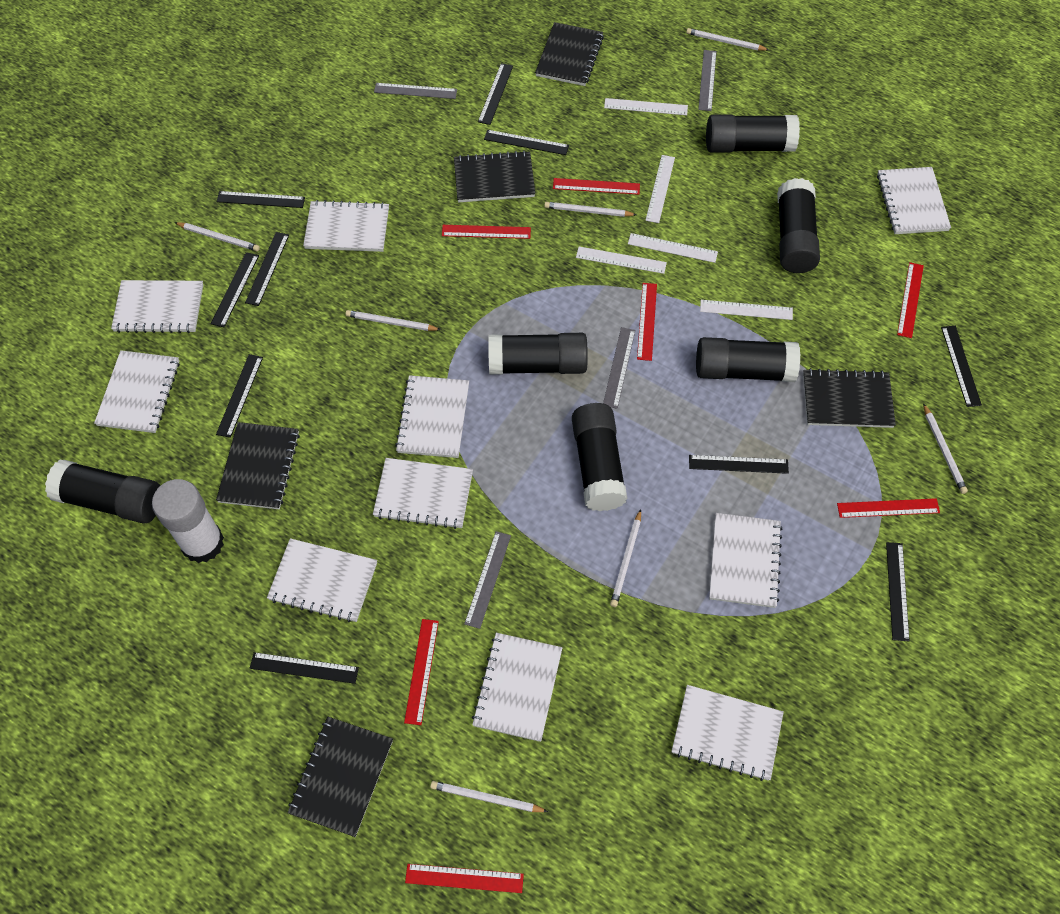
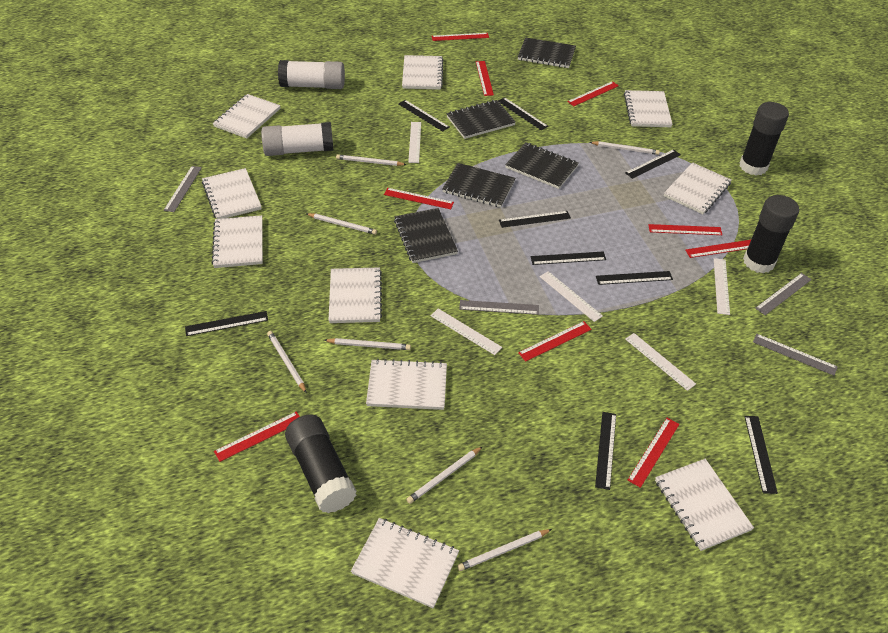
black glue stick: [45,460,160,524] [488,333,588,375] [572,403,628,511] [696,337,800,382] [706,115,800,153] [777,178,820,273] = 6 -> [285,414,357,513] [740,102,789,176] [743,195,799,273] = 3
black ruler: [211,252,259,327] [216,354,263,438] [217,191,305,208] [245,232,289,306] [250,652,359,684] [478,63,513,125] [484,130,569,155] [689,455,789,474] [886,542,910,641] [941,326,982,407] = 10 -> [185,311,268,336] [398,100,450,132] [498,97,548,130] [499,211,571,228] [531,251,606,265] [595,412,616,490] [596,271,673,285] [625,149,681,179] [744,416,778,494] = 9
red ruler: [404,619,439,725] [405,864,524,893] [442,225,531,239] [553,178,640,195] [637,283,657,361] [837,498,940,518] [897,262,924,338] = 7 -> [214,411,300,462] [384,188,454,209] [432,33,489,41] [476,61,494,96] [518,321,592,362] [567,81,619,106] [627,418,679,488] [648,224,722,235] [686,240,751,258] = 9
white glue stick: [152,479,224,563] = 1 -> [261,122,334,156] [278,60,345,89] = 2

